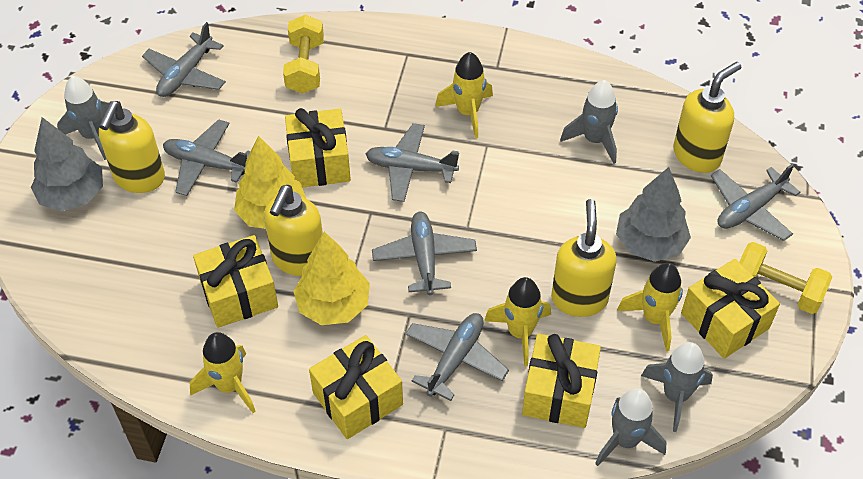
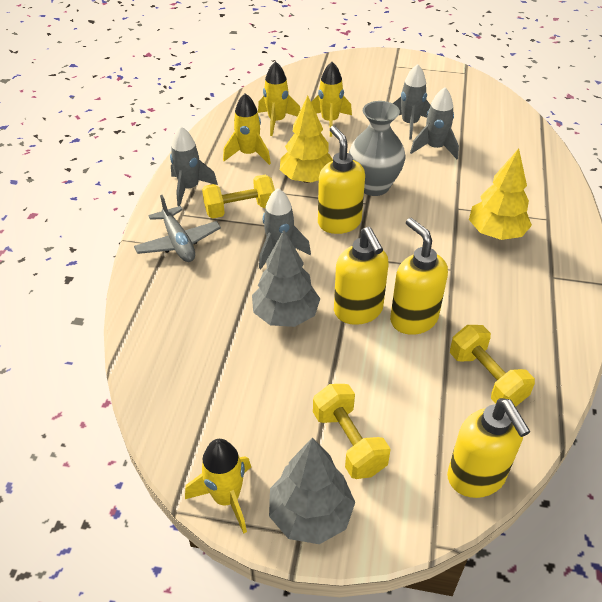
grey plane: [142,22,226,97] [163,119,251,196] [366,123,459,202] [372,212,477,295] [405,313,509,401] [711,163,800,241] = 6 -> [134,195,221,262] = 1
grey vase: none = 0 -> [349,101,405,196] = 1
yellow dumbbell: [283,15,324,94] [739,242,832,314] = 2 -> [202,175,275,218] [313,384,391,479] [450,325,535,407] = 3
yellow gift: [193,235,278,328] [285,108,351,188] [309,335,403,439] [522,333,601,428] [681,259,780,359] = 5 -> none = 0

